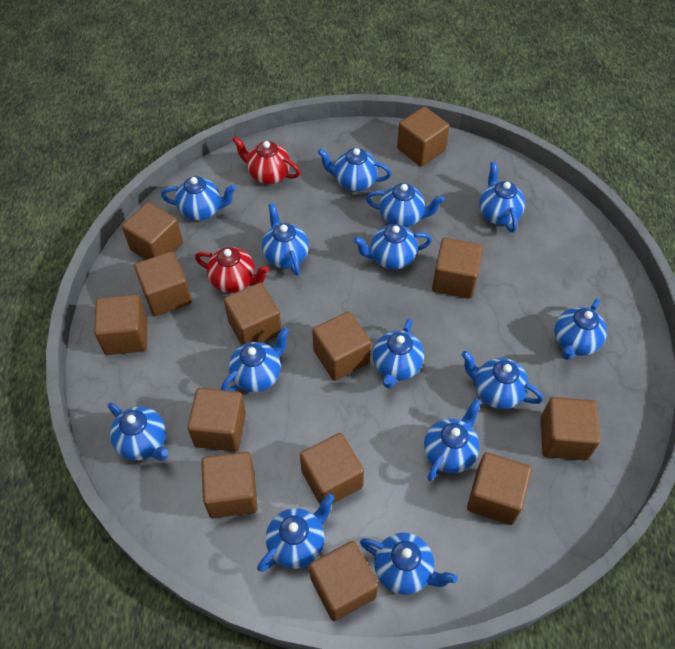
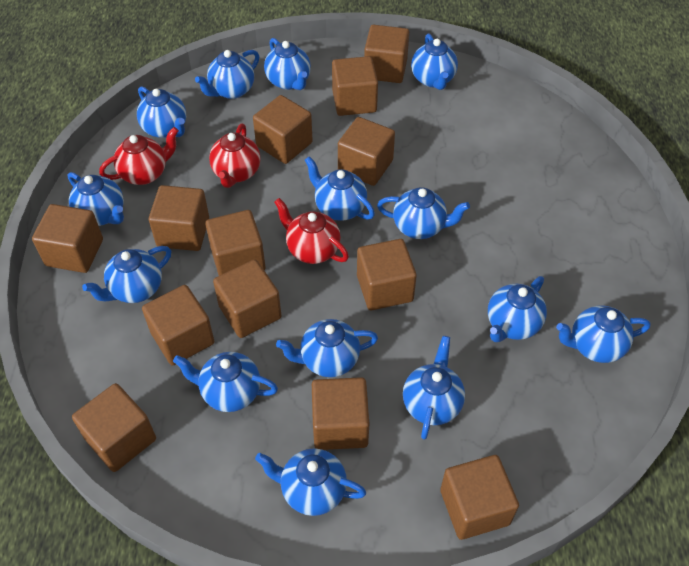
red teapot: [195,247,269,293] [232,136,301,184] = 2 -> [99,127,179,185] [209,123,261,188] [274,198,349,264] = 3

